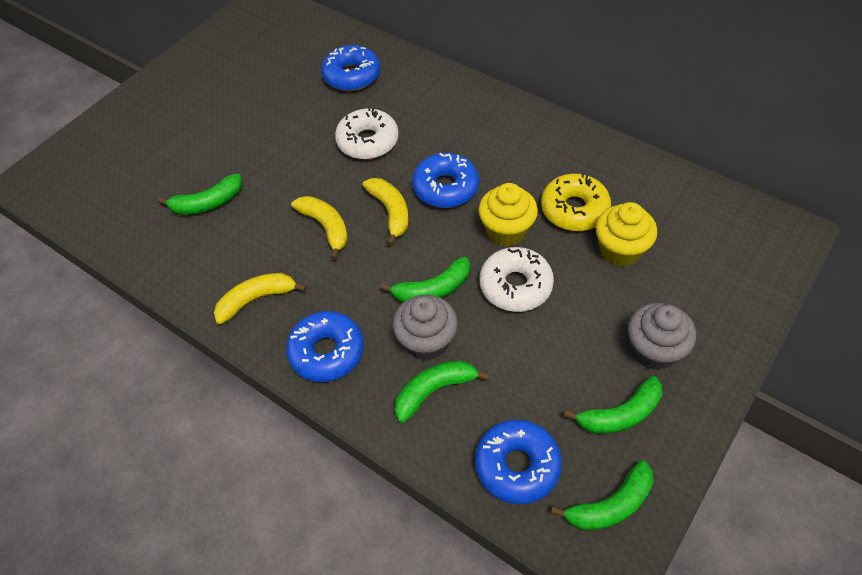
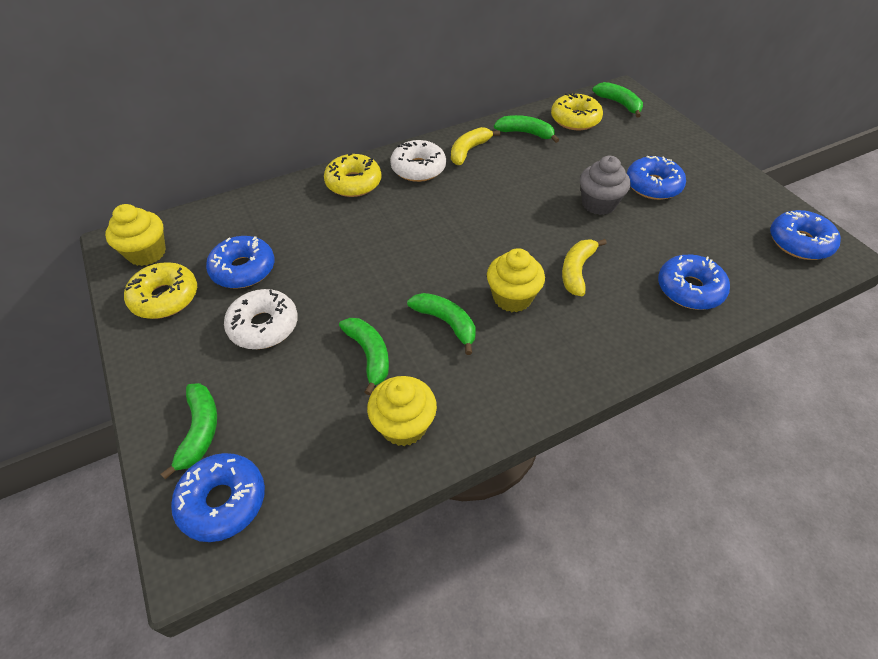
blue donut: [286,311,364,382] [321,45,380,91] [412,153,479,208] [475,420,562,504] = 4 -> [171,453,265,542] [206,236,275,289] [627,156,686,200] [658,255,730,310] [770,210,841,260] = 5
grey cupcake: [393,295,458,361] [628,303,696,370] = 2 -> [580,156,631,215] = 1
yellow banana: [214,273,307,324] [291,196,348,260] [363,178,409,246] = 3 -> [451,127,500,165] [562,239,607,296] = 2
yellow cupcake: [478,183,538,246] [595,202,657,266] = 2 -> [105,204,166,266] [367,376,437,446] [487,248,545,312] = 3
yellow donut: [541,173,611,231] = 1 -> [124,262,197,319] [324,153,382,197] [551,93,603,130] = 3

